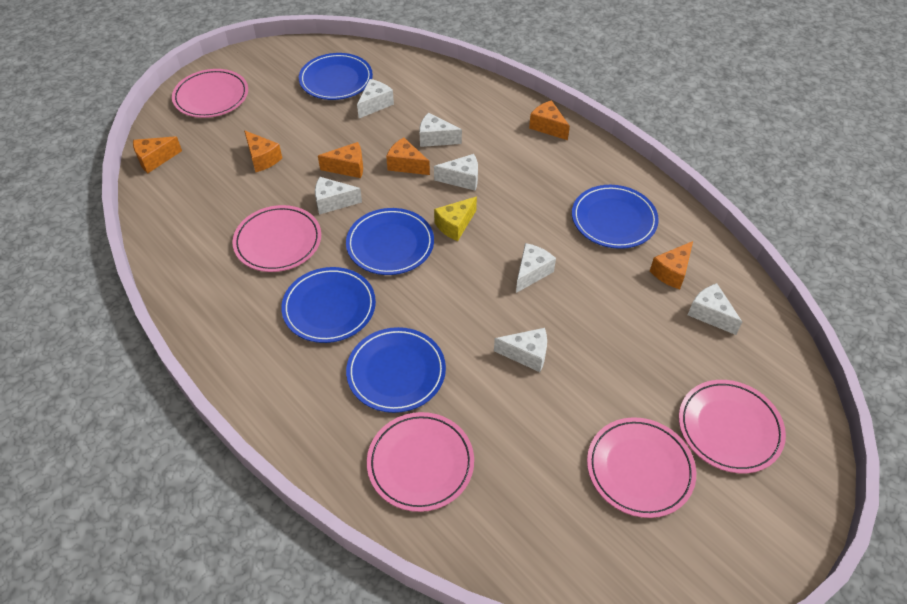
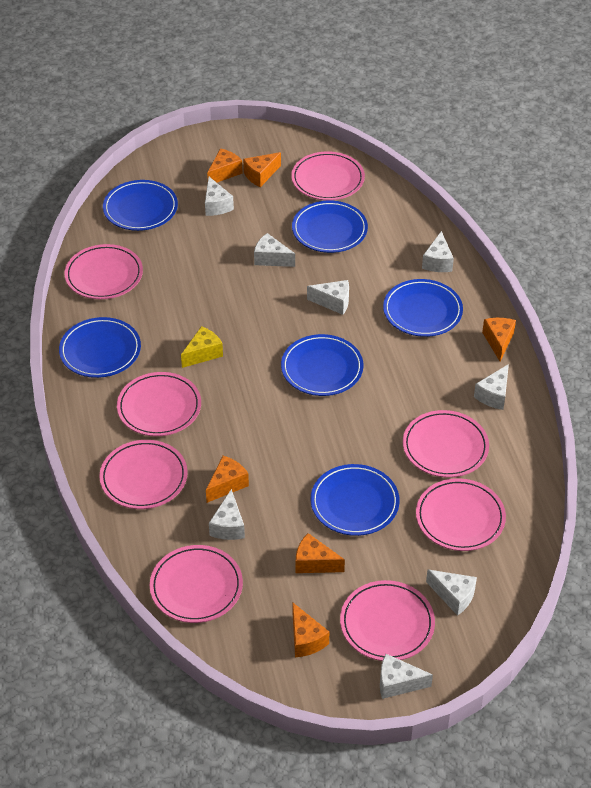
blue plate: [281,267,376,343] [299,53,373,100] [346,208,434,275] [346,327,446,413] [572,185,659,249] = 5 -> [59,317,141,378] [103,180,178,231] [281,334,364,396] [292,200,368,253] [311,464,400,536] [383,279,463,337] = 6
pink plate: [172,69,248,118] [232,205,321,272] [367,412,474,512] [587,417,696,518] [679,380,786,473] = 5 -> [65,244,143,299] [99,440,188,509] [117,372,201,436] [150,545,243,623] [291,151,365,200] [340,580,435,661] [403,410,489,478] [416,478,506,551] = 8
white cheese: [315,177,362,215] [357,79,394,118] [419,113,462,147] [434,154,478,191] [494,328,547,372] [516,243,556,293] [688,283,742,335] = 7 -> [205,177,234,216] [209,489,245,540] [254,233,295,267] [307,280,349,315] [380,654,433,699] [422,231,454,272] [426,569,477,616] [474,364,509,410] = 8

